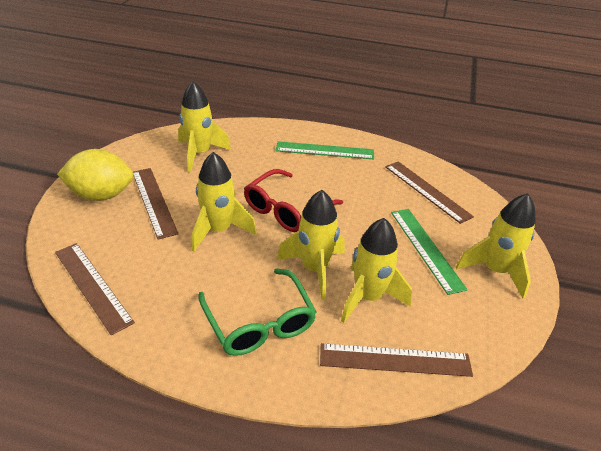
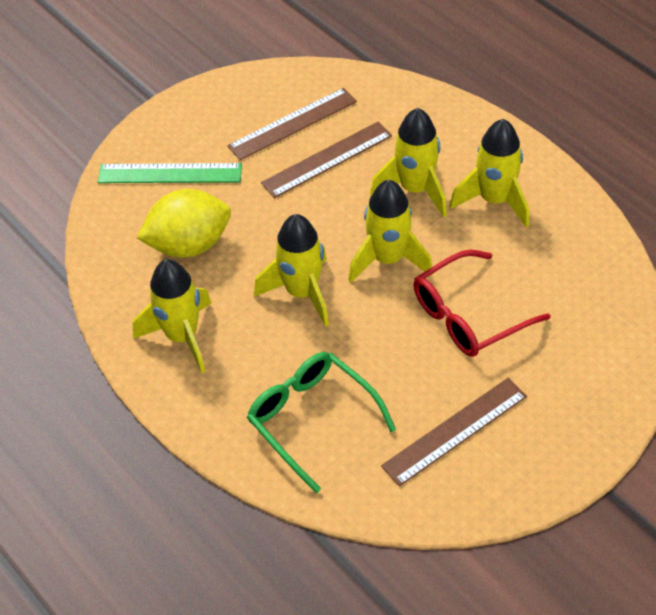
brown ruler: [55,243,135,335] [133,168,179,240] [320,343,473,377] [385,161,474,224] = 4 -> [227,88,357,160] [261,122,392,198] [381,378,527,486] = 3
green ruler: [276,141,374,159] [391,209,468,295] = 2 -> [98,163,242,183] = 1

